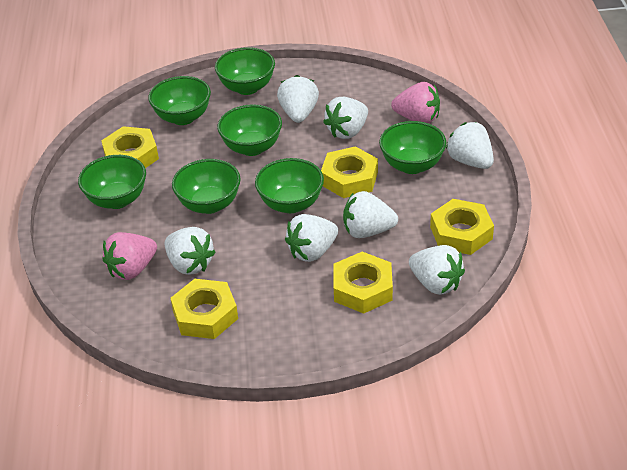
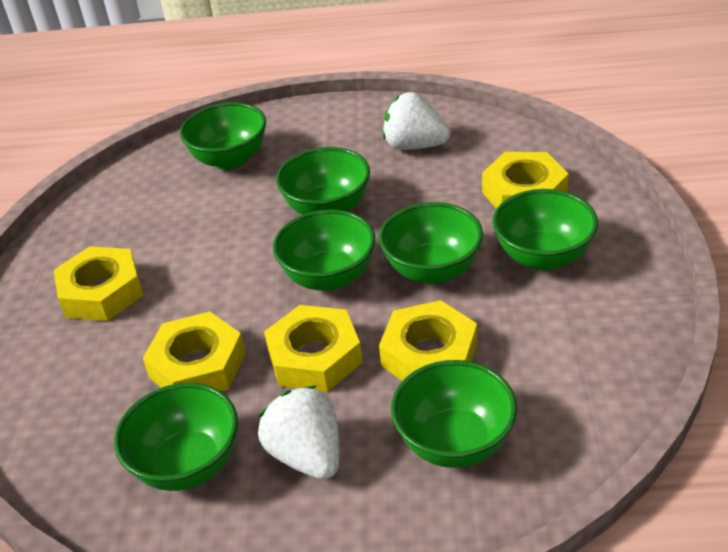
pink strawberry: [102,232,157,280] [391,82,440,123] = 2 -> none = 0
white strawberry: [165,227,216,275] [277,75,319,123] [285,214,338,262] [323,97,368,139] [343,191,398,238] [409,245,465,295] [446,122,494,169] = 7 -> [258,386,339,480] [383,92,450,150] = 2

